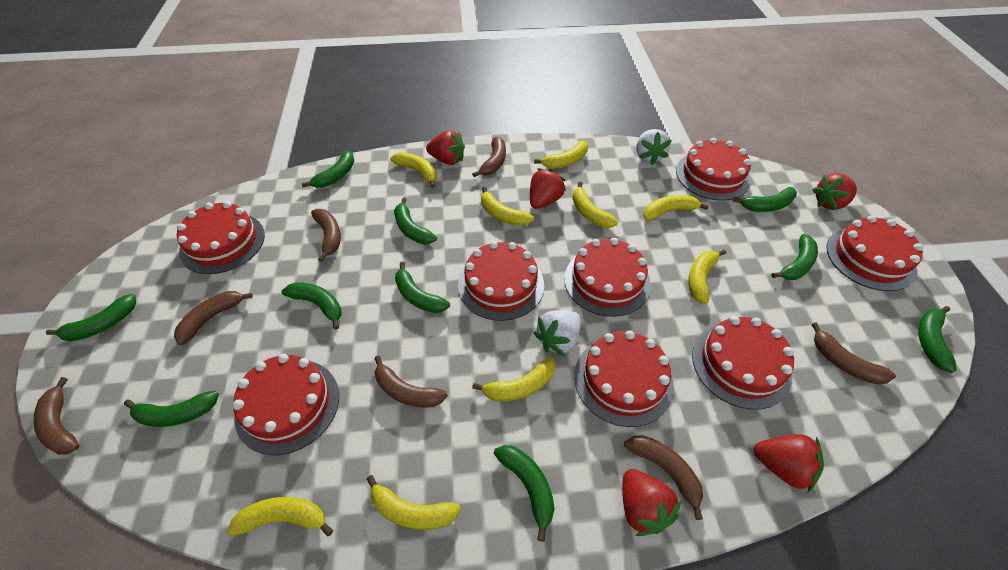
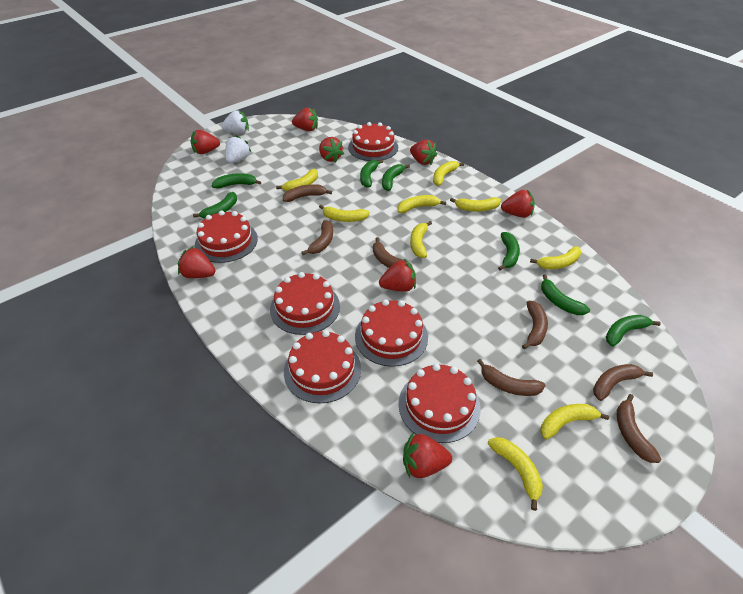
green banana: [46,294,136,341] [124,391,219,427] [281,282,342,330] [302,151,354,188] [394,197,437,244] [395,262,450,313] [494,445,554,542] [733,187,797,212] [772,234,818,280] [918,306,957,373] = 10 -> [193,192,237,219] [212,173,261,189] [360,159,383,188] [382,164,410,191] [498,232,520,270] [541,274,590,315] [606,315,661,347] = 7
red cake: [177,201,265,274] [233,354,339,455] [458,241,544,321] [564,238,651,317] [574,330,674,427] [676,138,751,201] [692,316,794,410] [826,215,924,291] = 8 -> [195,210,258,263] [270,272,340,335] [284,330,361,403] [348,122,398,161] [355,299,428,367] [398,363,481,443] = 6
red strawberry: [426,130,465,165] [530,168,566,209] [622,469,682,536] [754,434,824,492] [812,173,857,210] = 5 -> [178,247,216,278] [191,130,220,154] [292,108,318,131] [319,137,344,163] [379,259,416,292] [403,433,452,478] [410,140,437,165] [501,190,535,218] = 8

